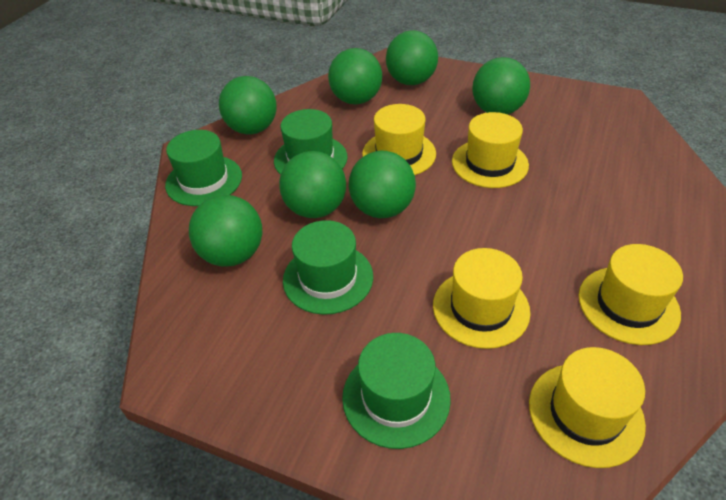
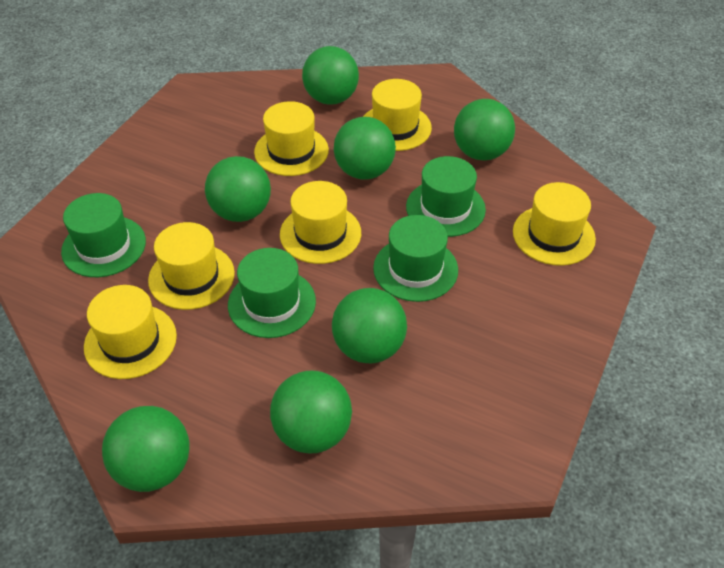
yellow hat: [362,104,436,175] [433,248,531,349] [452,112,529,188] [529,347,646,468] [579,244,683,345] = 5 -> [84,285,177,379] [148,222,235,310] [254,101,329,176] [280,181,361,264] [363,79,432,151] [513,182,596,266] = 6

